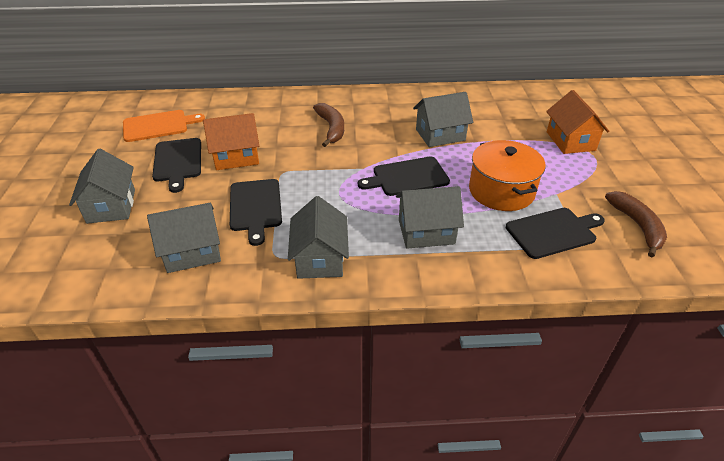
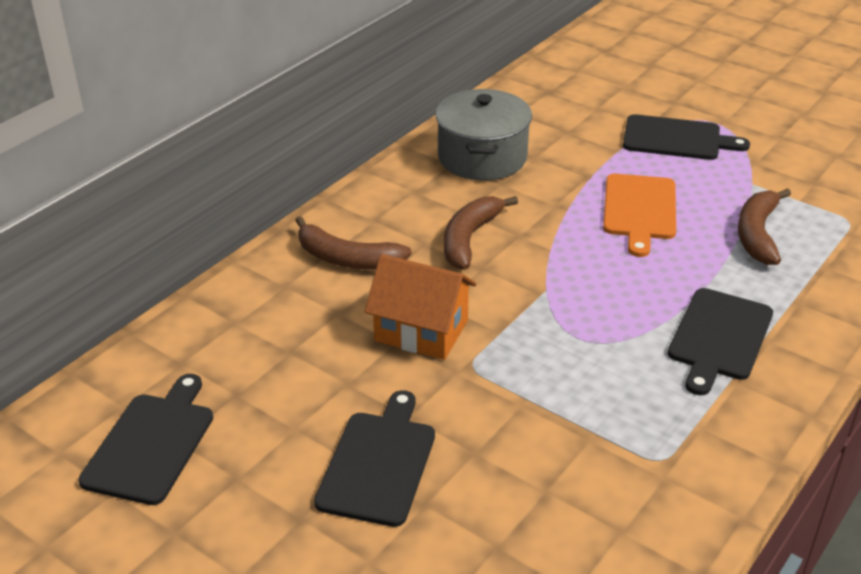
brown banana: [313,103,344,147] [605,191,667,257] = 2 -> [295,216,412,270] [444,196,518,270] [738,188,791,265] = 3
grey house: [69,149,135,224] [147,203,221,273] [288,196,349,279] [396,186,464,249] [413,92,473,147] = 5 -> none = 0
grey pot: none = 0 -> [436,89,532,181] = 1
orange house: [203,113,259,170] [546,90,609,154] = 2 -> [365,254,476,360] = 1
orange pot: [469,140,546,211] = 1 -> none = 0

